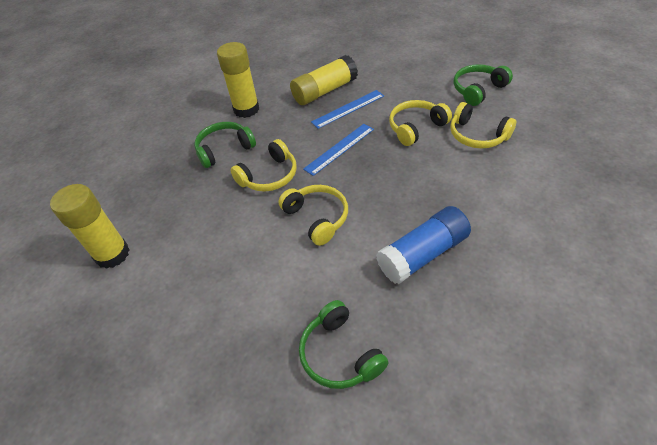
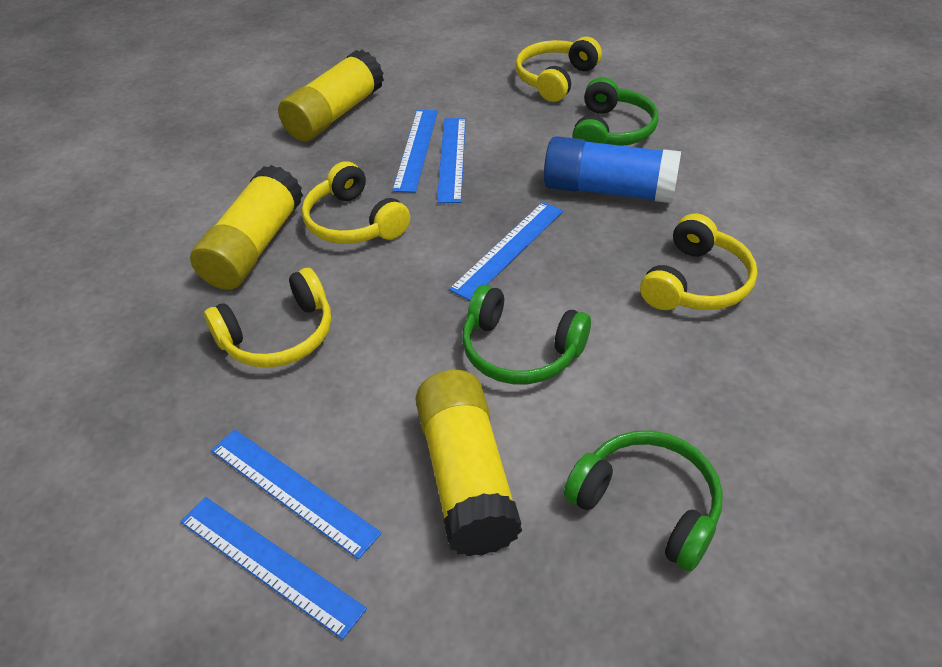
blue ruler: [303,124,374,176] [311,90,384,129] = 2 -> [180,497,367,639] [211,429,382,559] [392,110,438,193] [437,118,466,203] [449,202,563,301] = 5

